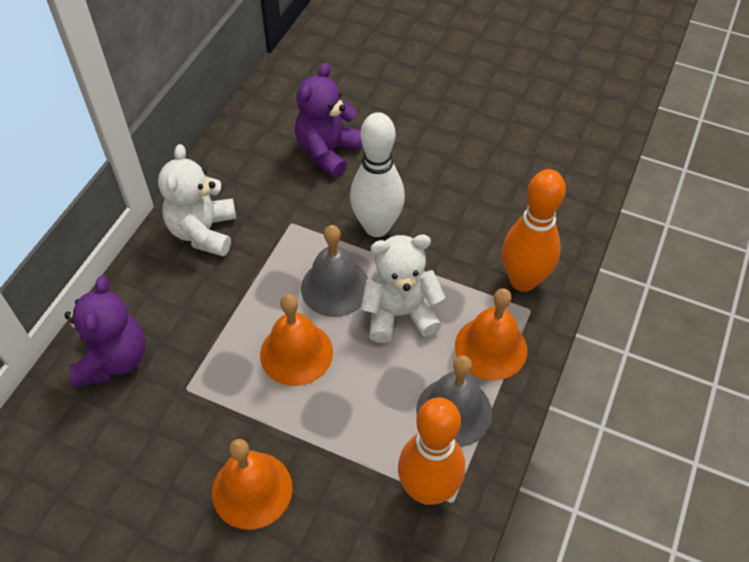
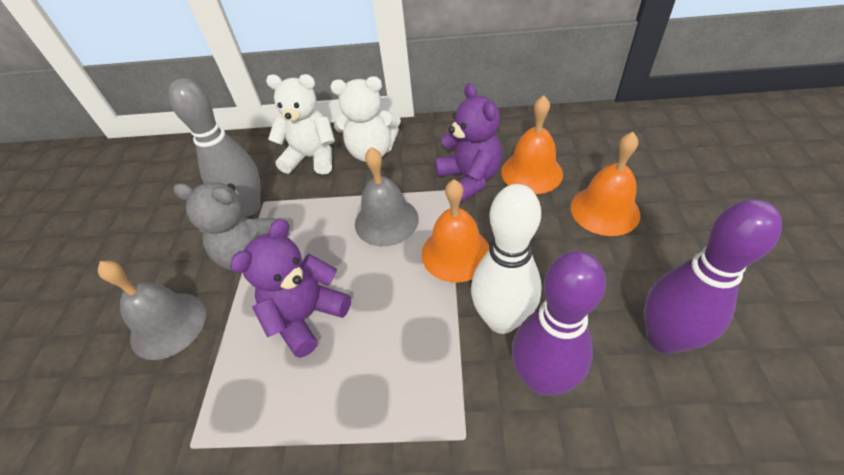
grey bowling pin: none = 0 -> [169,78,261,217] = 1
grey teddy bear: none = 0 -> [173,182,290,271] = 1
orange bowling pin: [398,397,465,505] [502,169,566,292] = 2 -> none = 0
purple bowling pin: none = 0 -> [512,251,606,396] [644,199,782,354] = 2

